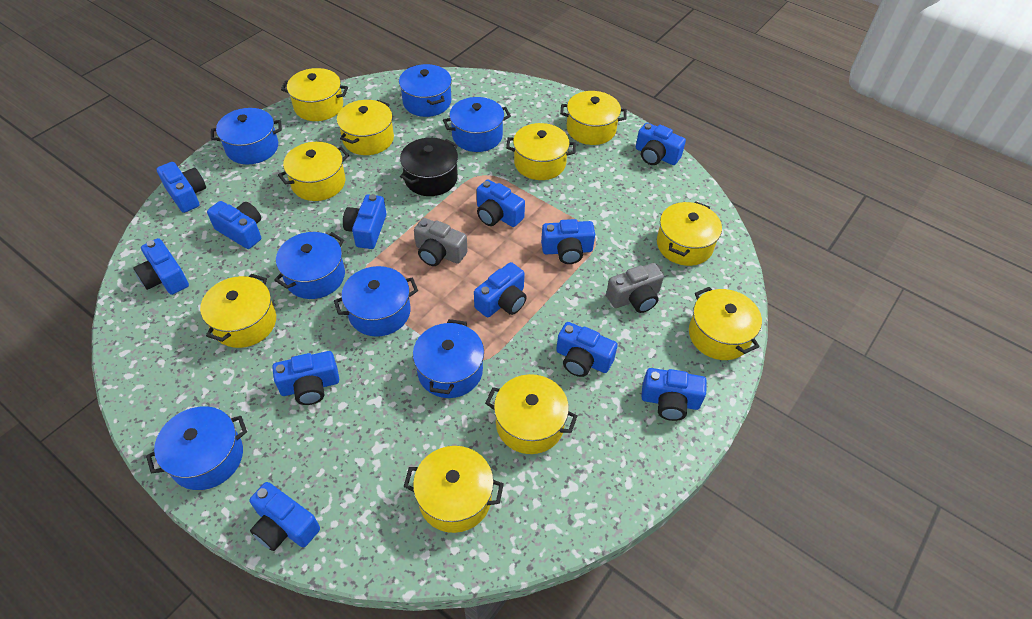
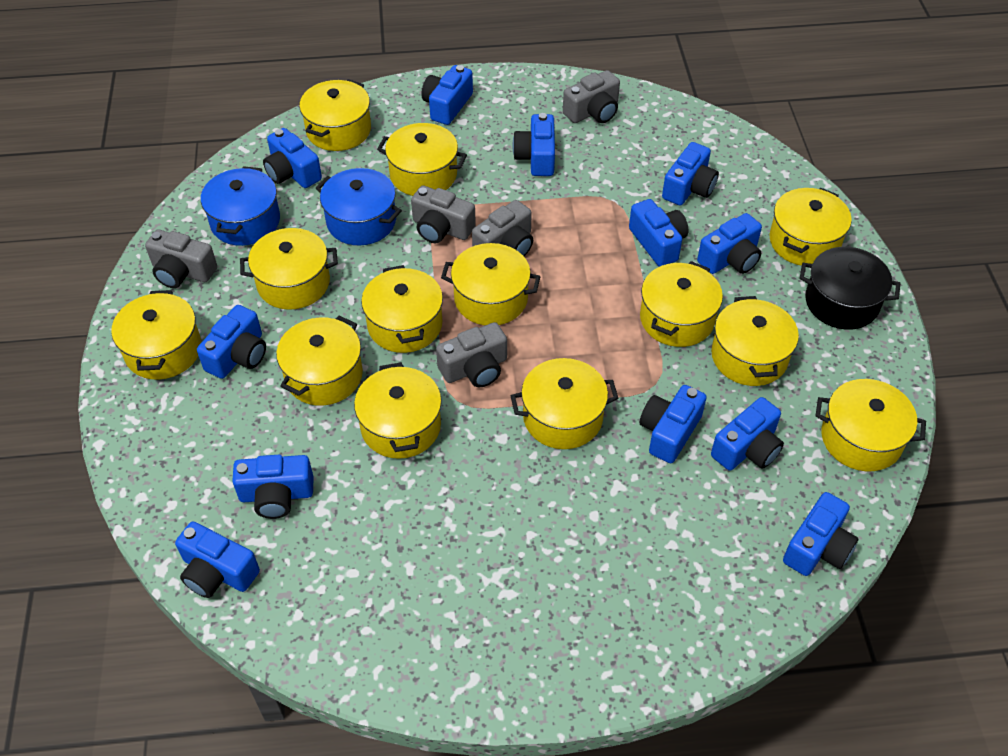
blue pot: [146,406,247,490] [211,108,282,164] [274,232,345,299] [334,266,418,337] [399,64,452,117] [413,319,484,398] [443,97,511,152] = 7 -> [201,166,280,246] [316,168,402,245] = 2
grey camera: [414,218,467,266] [606,263,664,313] = 2 -> [145,229,217,288] [411,185,476,243] [436,322,507,387] [472,200,533,256] [563,70,620,123] = 5
yellow pot: [200,274,276,348] [278,142,349,201] [281,68,348,121] [337,100,394,155] [403,446,504,533] [485,374,577,454] [506,123,576,180] [560,91,627,145] [657,201,722,266] [689,287,762,360] = 10 -> [111,290,201,380] [240,228,338,310] [276,316,363,406] [299,79,371,151] [354,362,442,459] [361,265,443,353] [377,123,467,196] [441,243,541,325] [511,358,618,449] [640,261,723,347] [711,296,799,386] [770,188,852,266] [815,379,926,471] = 13

